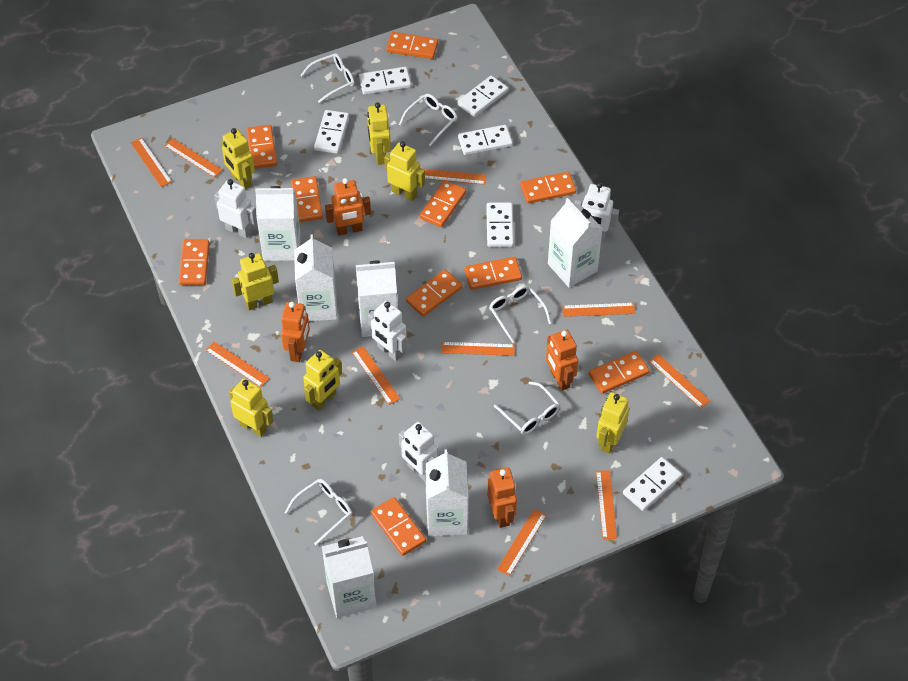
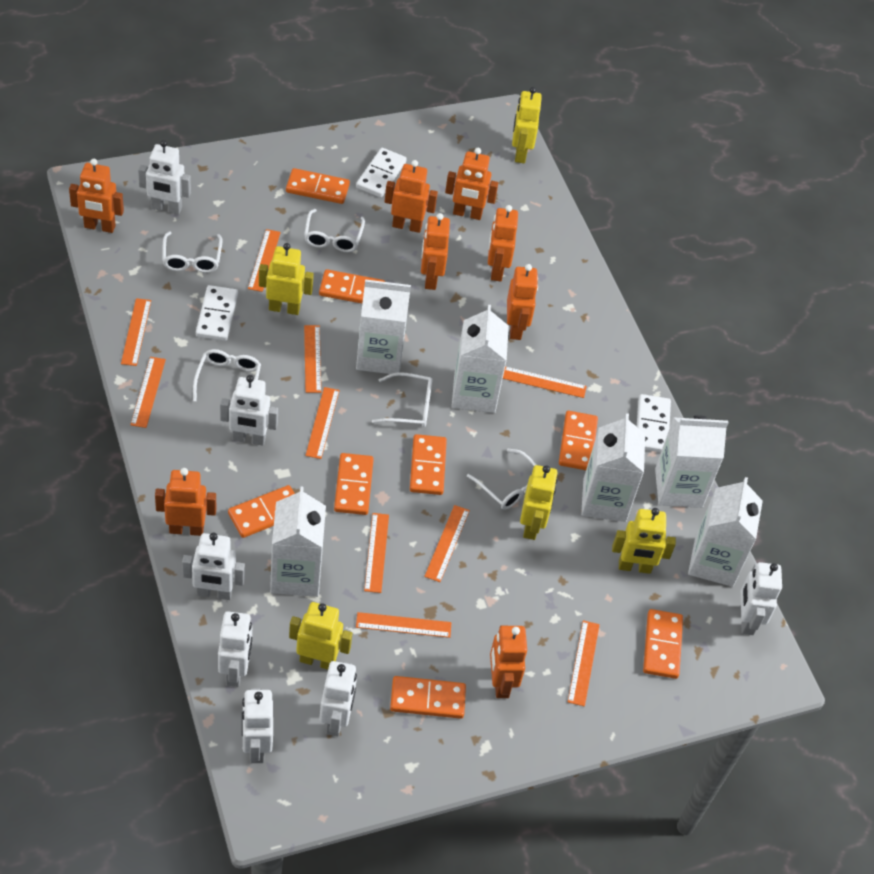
orange domino: [179,240,210,285] [247,125,277,169] [291,176,323,222] [371,497,426,556] [386,32,438,59] [406,270,462,317] [420,180,466,227] [464,257,522,290] [520,172,576,204] [589,351,650,394] = 10 -> [228,485,295,538] [286,168,350,204] [319,269,385,303] [334,453,374,515] [390,676,466,719] [410,434,447,495] [559,411,598,470] [643,609,683,679] = 8
orange robot: [281,302,310,362] [325,178,371,235] [487,468,517,528] [546,330,578,391] = 4 -> [69,159,124,233] [155,468,216,536] [385,160,438,233] [421,213,450,290] [445,148,498,220] [488,205,518,281] [490,626,527,698] [507,264,538,340] = 8
white domino: [314,110,349,154] [359,67,411,95] [457,75,508,117] [458,125,513,155] [486,202,514,247] [623,457,682,511] = 6 -> [196,285,238,341] [356,148,407,197] [637,394,671,452] = 3
white robot: [214,179,257,238] [368,301,407,361] [399,422,438,482] [575,182,619,240] = 4 -> [138,140,191,215] [182,533,245,600] [218,611,252,687] [220,375,278,446] [242,688,273,763] [319,661,357,736] [741,562,782,635] = 7
yellow robot: [221,128,255,190] [229,378,273,437] [232,253,279,310] [303,350,342,411] [367,103,391,165] [384,141,425,201] [596,392,629,453] = 7 -> [259,243,314,315] [289,602,353,670] [512,87,542,163] [520,465,558,540] [612,508,676,574] = 5

